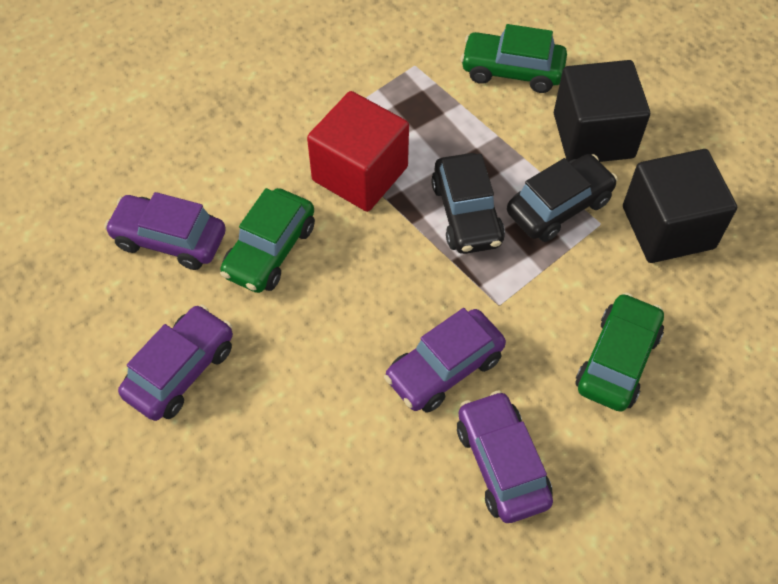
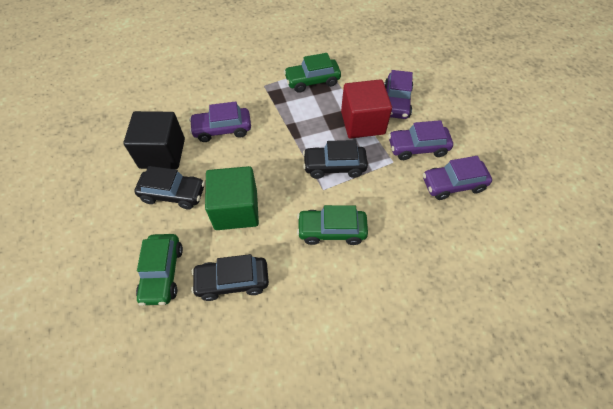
black car: [431,153,505,254] [507,154,618,242] = 2 -> [134,166,205,209] [191,254,269,301] [303,140,368,179] = 3
black cube: [554,60,650,162] [623,149,737,263] = 2 -> [123,111,185,169] = 1
green cube: none = 0 -> [205,166,259,230] = 1

